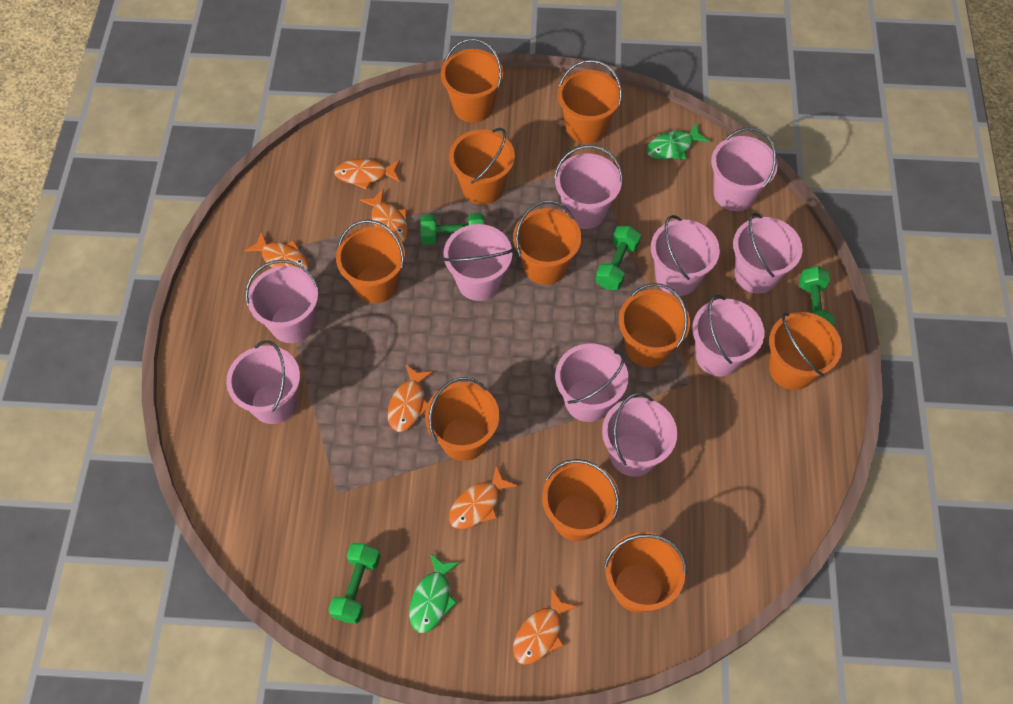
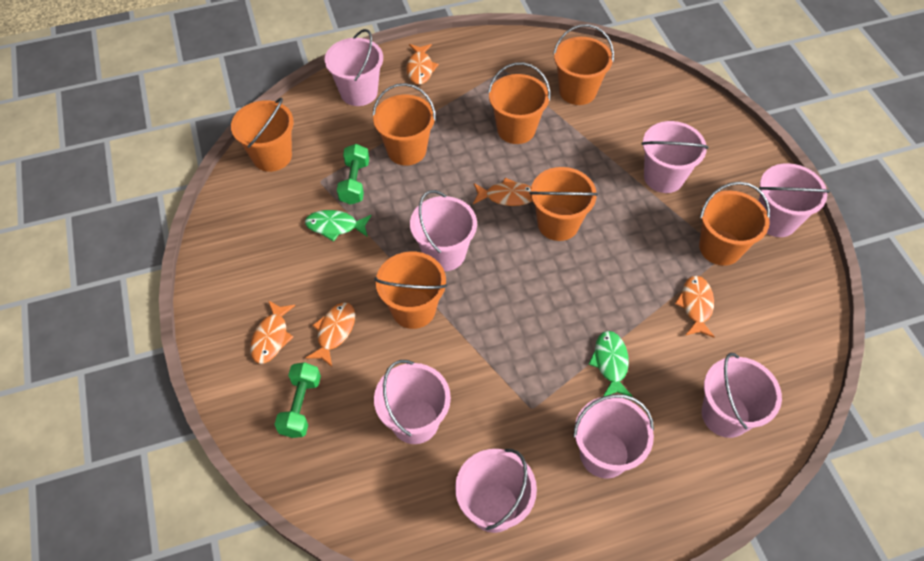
green dumbbell: [328,543,380,624] [420,213,484,245] [596,226,641,290] [799,266,835,326] = 4 -> [274,362,321,438] [337,144,369,205] = 2
orange bucket: [336,220,405,304] [425,377,499,461] [441,38,503,122] [449,128,515,205] [513,200,581,285] [542,459,619,541] [558,60,622,144] [604,532,687,613] [619,283,690,367] [769,312,842,390] = 10 -> [231,98,294,172] [372,83,436,166] [374,252,447,329] [488,62,550,144] [529,167,598,241] [553,24,614,105] [699,182,770,266] = 7
orange fish: [244,231,309,270] [334,159,400,190] [360,189,408,242] [388,365,433,432] [449,465,518,529] [513,589,578,665] = 6 -> [250,300,295,364] [306,303,355,367] [406,44,439,85] [473,177,532,206] [675,276,715,338] = 5
pink bucket: [226,340,300,424] [245,260,319,343] [443,224,513,301] [554,145,623,229] [555,344,628,422] [602,393,677,477] [651,215,720,296] [692,295,764,377] [711,127,778,211] [733,213,803,294] = 10 -> [325,29,383,106] [374,360,451,444] [410,190,477,271] [455,449,537,533] [573,394,654,478] [641,121,709,193] [702,353,782,438] [759,163,830,237] = 8

